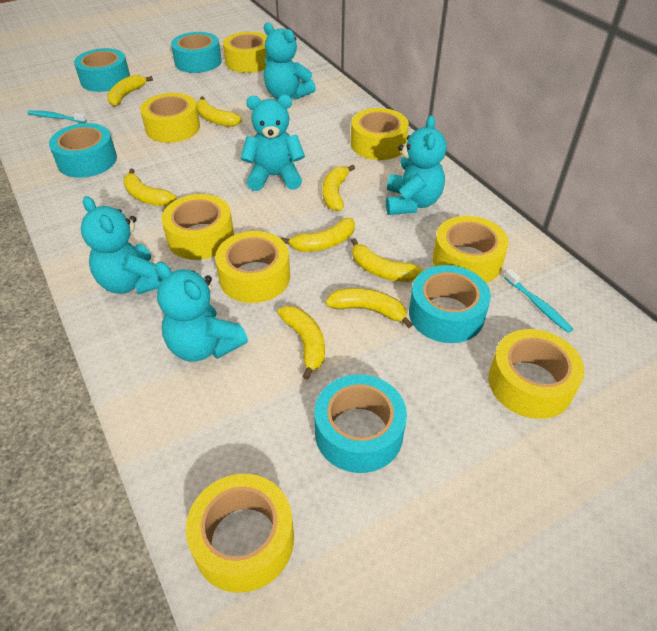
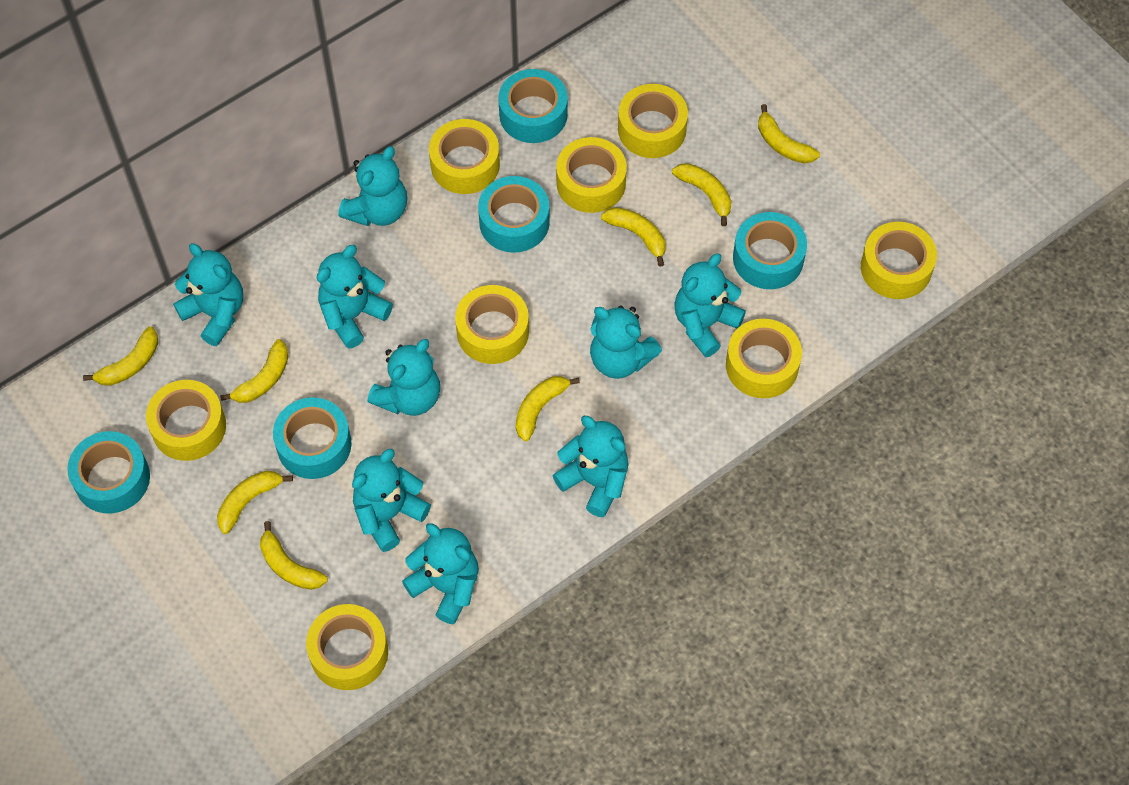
turquoise teddy bear: [81,196,162,295] [155,262,248,362] [241,95,305,191] [264,23,316,100] [386,115,447,215] = 5 -> [173,243,243,346] [317,245,393,349] [338,146,407,226] [352,449,431,552] [367,339,440,416] [402,523,479,625] [552,416,629,517] [590,305,662,379] [674,253,746,358] = 9
turquoise toothbrush: [27,110,87,123] [504,269,573,333] = 2 -> none = 0

